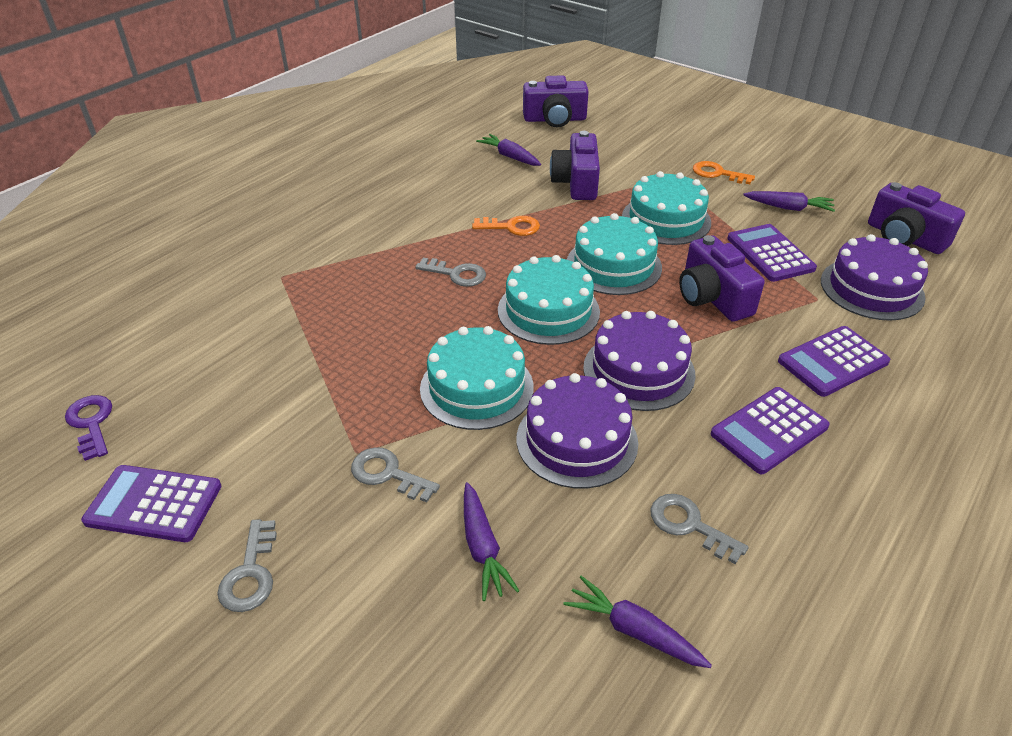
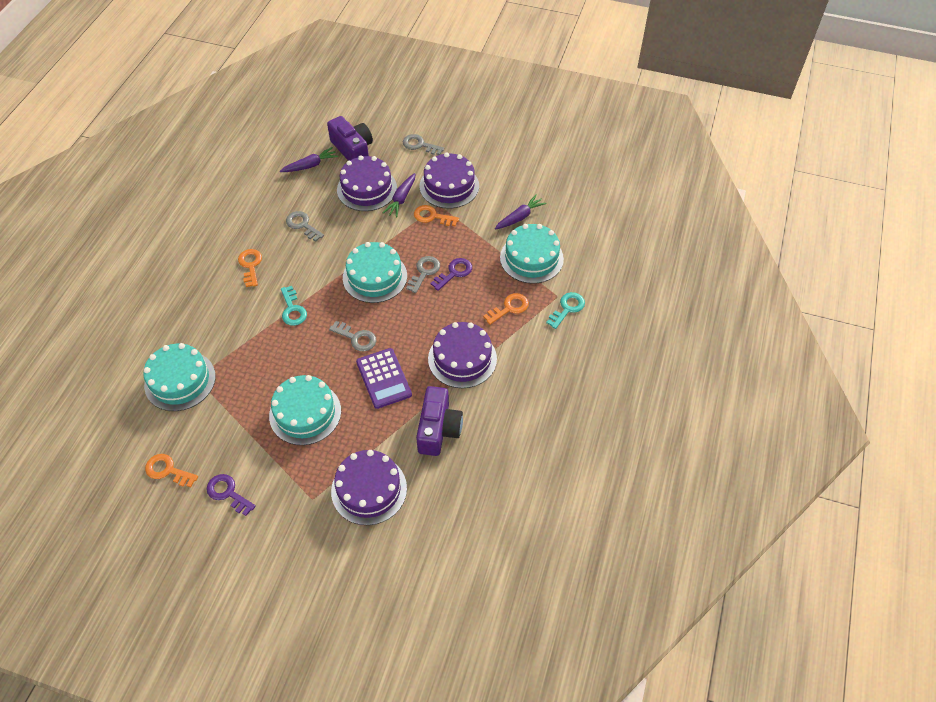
orange key: [472,216,540,236] [693,161,755,184] = 2 -> [145,454,198,487] [238,249,262,287] [414,205,459,227] [483,293,529,325] = 4
purple cake: [517,373,638,489] [583,311,696,411] [821,234,928,321] = 3 -> [331,450,407,525] [337,156,397,211] [420,152,479,208] [428,322,497,388] = 4
purple calculator: [81,465,221,542] [711,387,830,474] [727,224,817,282] [778,326,890,397] = 4 -> [356,348,412,409] = 1
purple camera: [523,75,589,128] [550,131,600,200] [679,235,764,321] [868,182,965,254] = 4 -> [327,116,373,161] [416,386,463,456] = 2
purple carrot: [464,482,520,601] [476,134,541,166] [563,576,712,668] [743,191,835,212] = 4 -> [280,147,338,172] [383,173,415,218] [495,195,547,229] = 3
purple key: [65,395,112,461] = 1 -> [207,474,256,516] [430,258,472,291] = 2
turquoise key: none = 0 -> [281,286,307,326] [546,292,585,329] = 2

